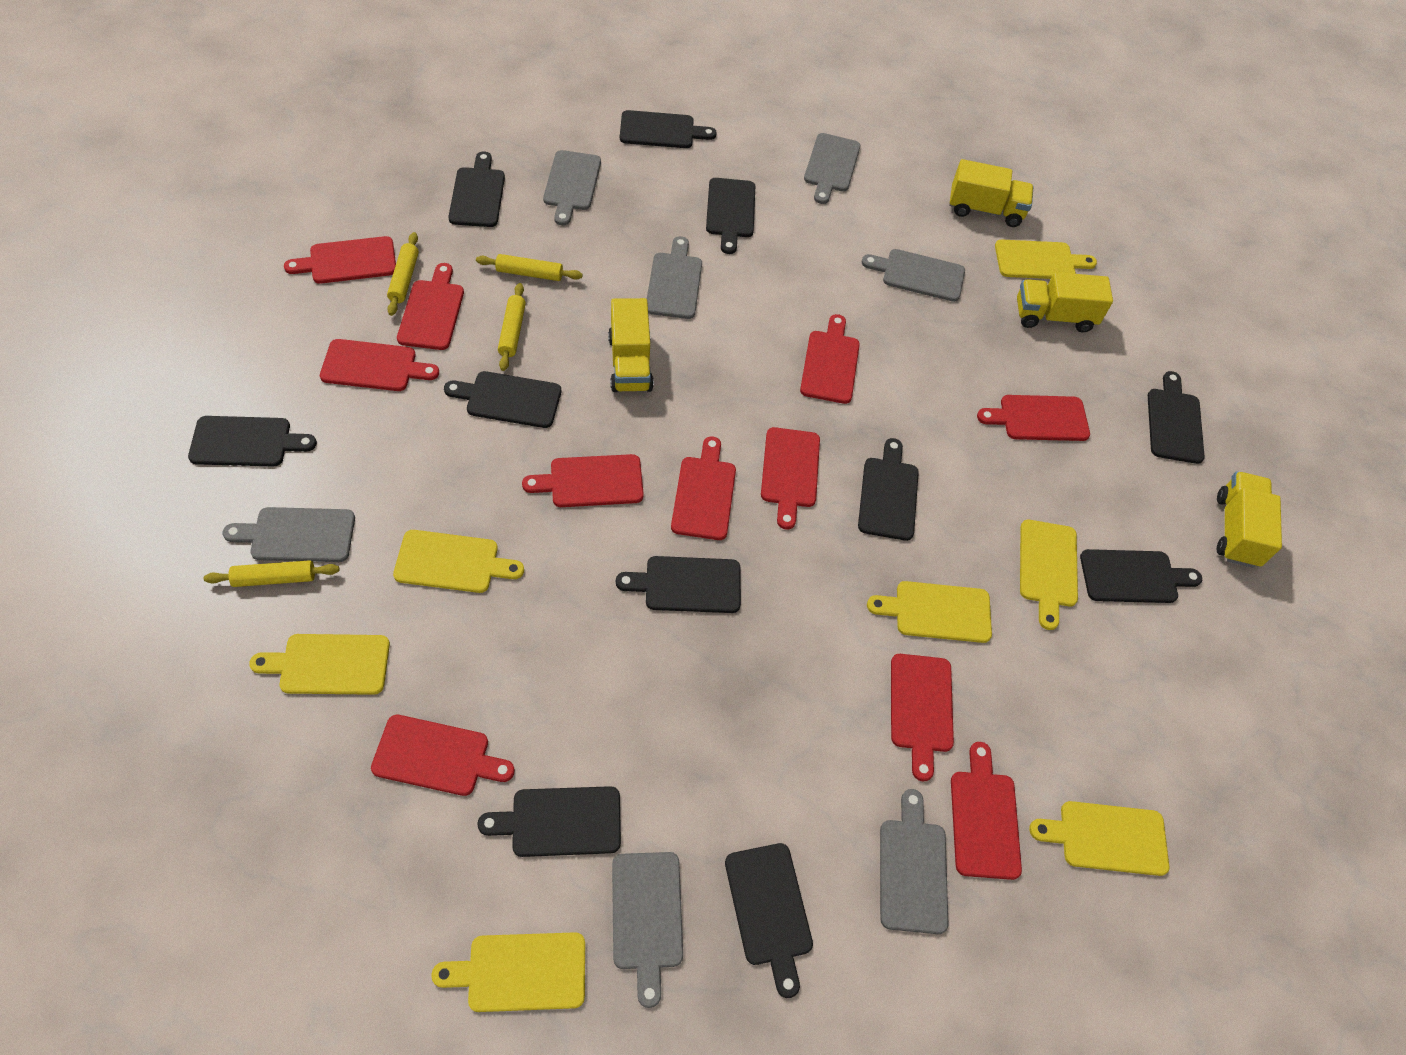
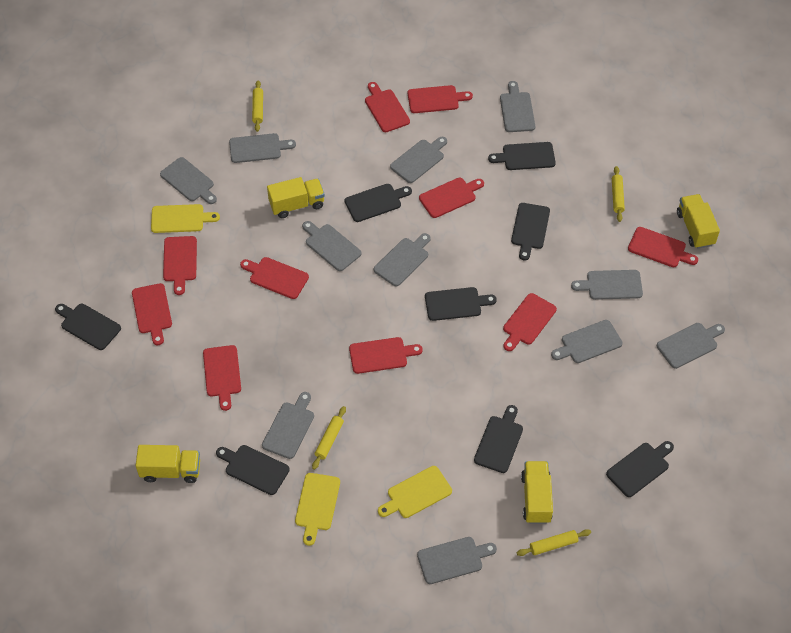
black cutting board: [188,416,317,467] [444,371,561,428] [448,151,505,227] [477,786,621,857] [616,556,741,613] [620,110,717,148] [706,178,755,254] [725,843,813,998] [858,438,919,541] [1080,549,1202,603] [1148,371,1205,464] = 11 -> [55,304,121,350] [216,445,290,495] [344,184,412,222] [425,287,497,321] [474,405,523,473] [488,142,556,170] [511,203,550,261] [606,441,674,497] = 8
grey cutting board: [223,507,355,562] [543,150,601,225] [612,852,683,1008] [647,236,702,319] [804,133,861,204] [862,249,965,302] [880,789,949,934] = 7 -> [160,157,217,204] [229,133,296,163] [262,392,314,459] [302,221,362,271] [374,233,431,287] [390,137,447,183] [417,537,497,584] [500,81,535,132] [551,320,623,363] [571,270,643,300] [657,323,725,369] = 11
red cutting board: [284,236,396,284] [320,339,439,391] [371,715,515,796] [397,263,464,350] [522,454,644,507] [671,437,736,540] [761,427,820,529] [800,314,860,404] [891,654,954,781] [951,742,1022,880] [977,395,1090,441] = 11 -> [132,283,172,345] [163,236,197,295] [203,345,241,411] [240,257,309,299] [349,337,423,374] [365,82,410,132] [408,85,473,113] [419,178,484,218] [503,293,557,351] [628,227,698,267] = 10
yellow cutting board: [249,634,390,695] [393,530,524,593] [431,932,585,1012] [867,581,992,643] [995,240,1097,279] [1020,520,1078,630] [1029,801,1169,876] = 7 -> [151,204,220,233] [295,473,340,546] [378,466,452,518] = 3

